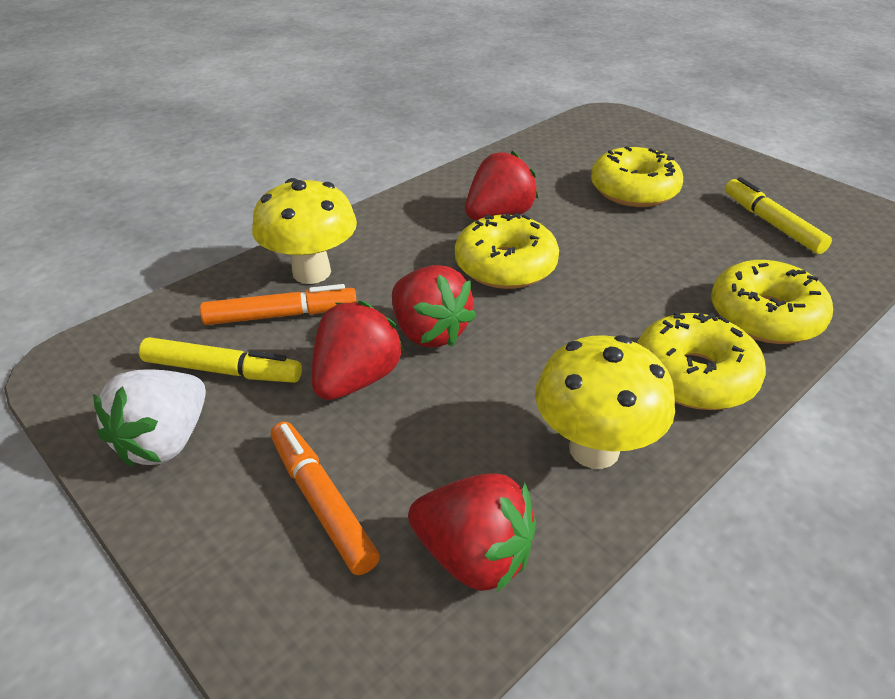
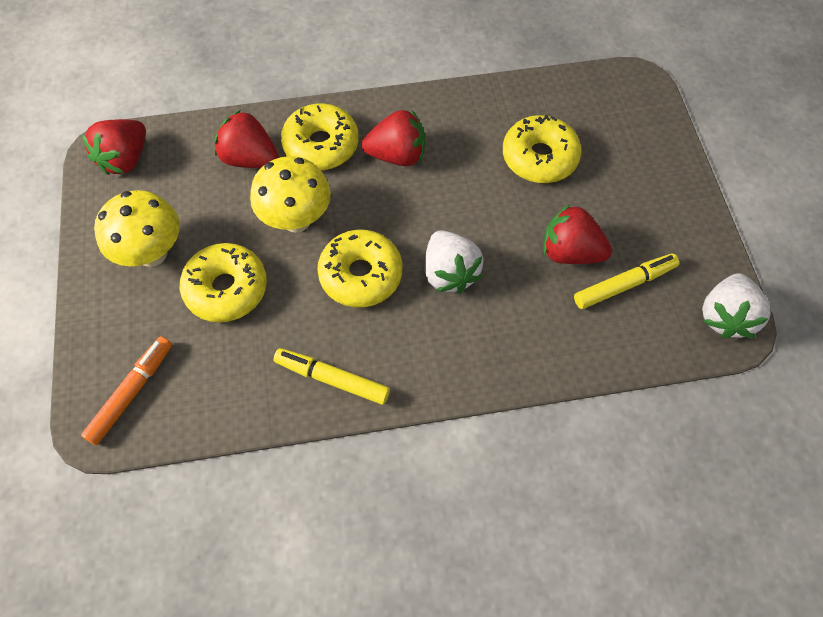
orange marker: [200,284,357,325] [271,422,380,575] = 2 -> [81,336,172,445] = 1
white strawberry: [93,369,206,467] = 1 -> [425,230,484,293] [702,273,770,339] = 2

